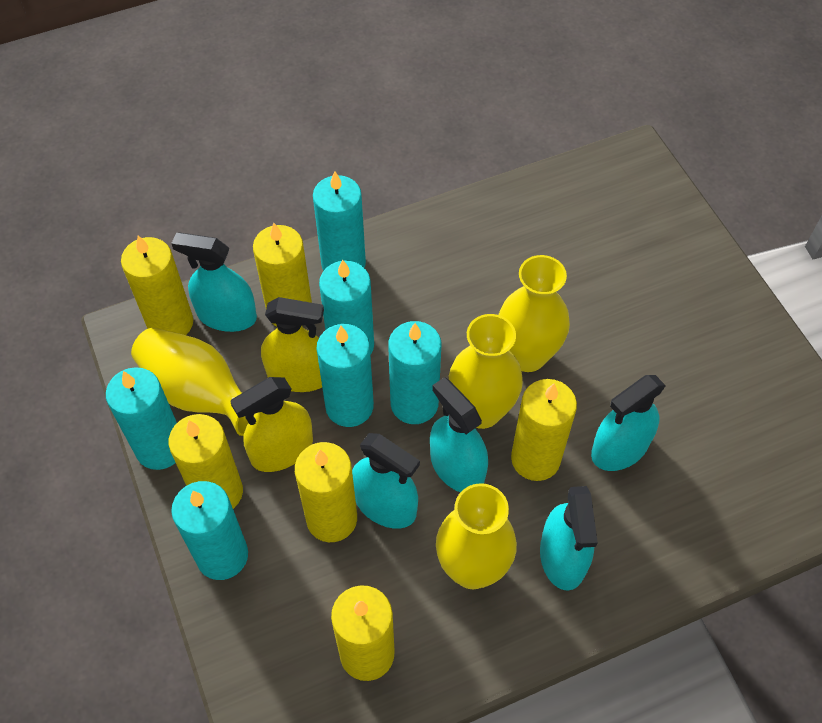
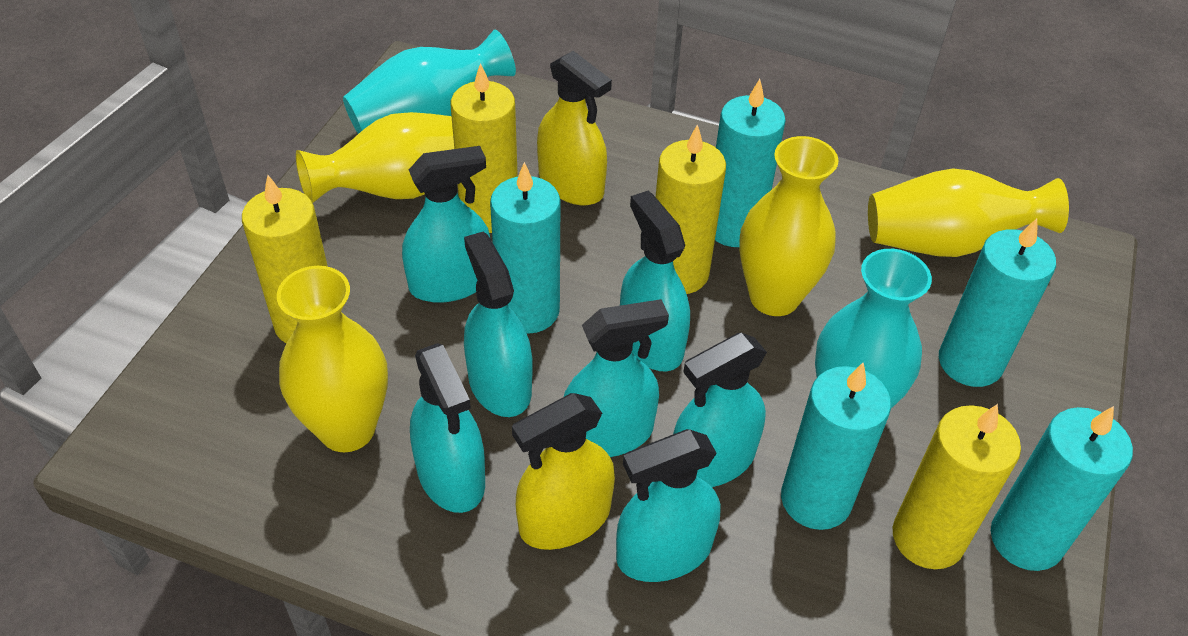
turquoise candle: [106,367,177,470] [171,481,248,580] [313,171,366,271] [316,324,374,427] [319,260,374,355] [388,321,441,424] = 6 -> [490,162,561,334] [715,79,786,247] [781,363,891,530] [939,218,1056,387] [991,406,1133,571] = 5
turquoise spray bottle: [171,233,257,332] [352,433,420,529] [430,377,488,492] [540,486,598,591] [591,375,666,471] = 5 -> [402,146,491,303] [410,343,485,513] [464,232,532,417] [564,299,669,457] [616,429,720,582] [620,191,690,372] [673,333,767,487] = 7
turquoise vase: none = 0 -> [343,30,516,134] [815,249,932,408] = 2
yellow candle: [121,235,193,335] [169,414,243,509] [253,223,312,327] [295,442,357,542] [331,585,395,681] [511,379,577,481] = 6 -> [242,175,328,343] [451,63,518,233] [656,124,726,294] [893,404,1021,569] = 4

